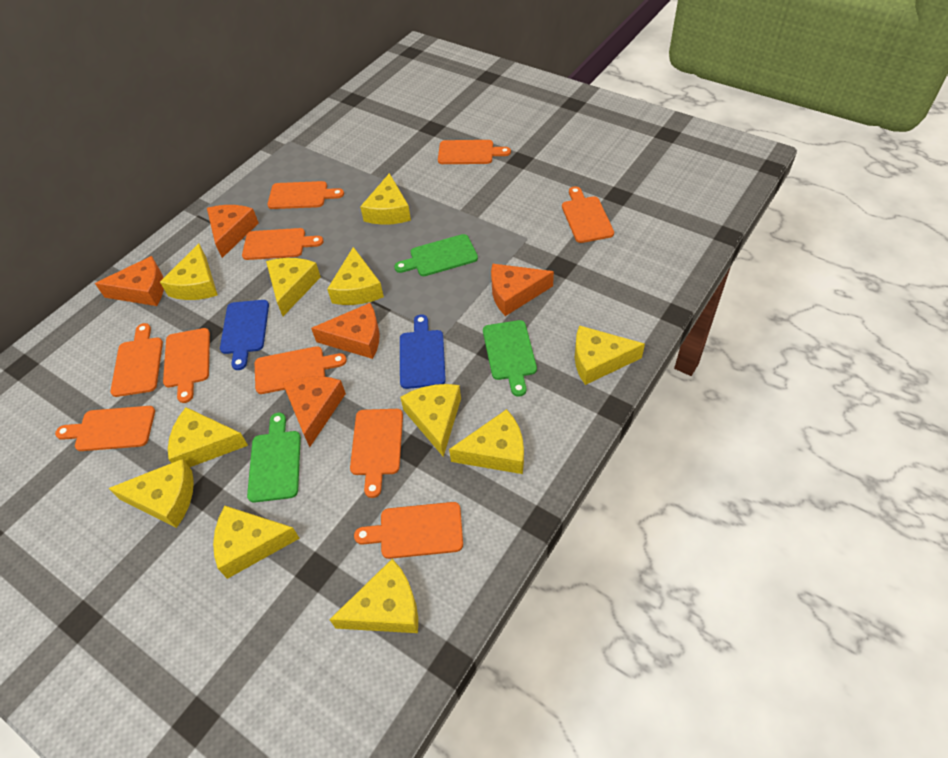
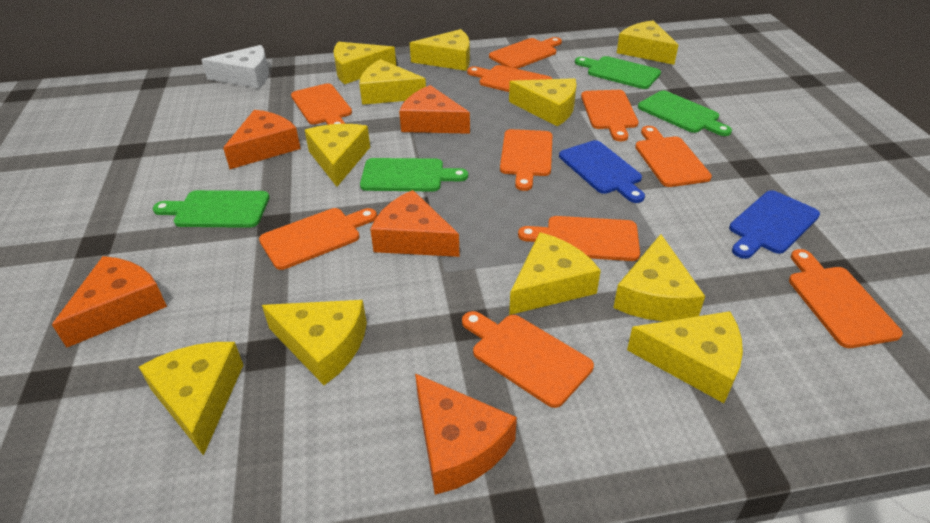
green cutting board: [247,413,301,503] [394,234,478,276] [483,320,537,397] = 3 -> [153,190,269,228] [360,158,468,191] [575,56,661,89] [638,91,732,136] = 4
white cheese: none = 0 -> [201,45,269,89] = 1

